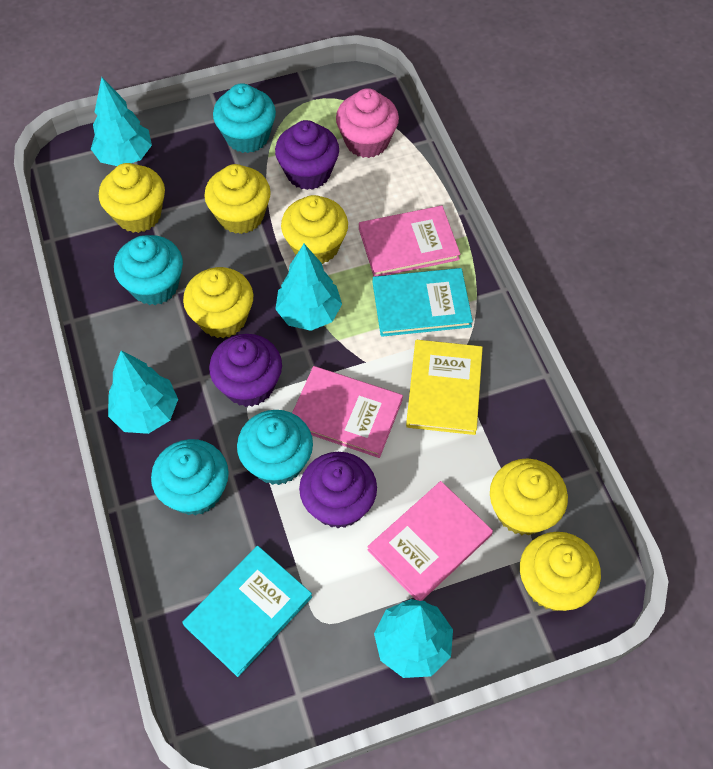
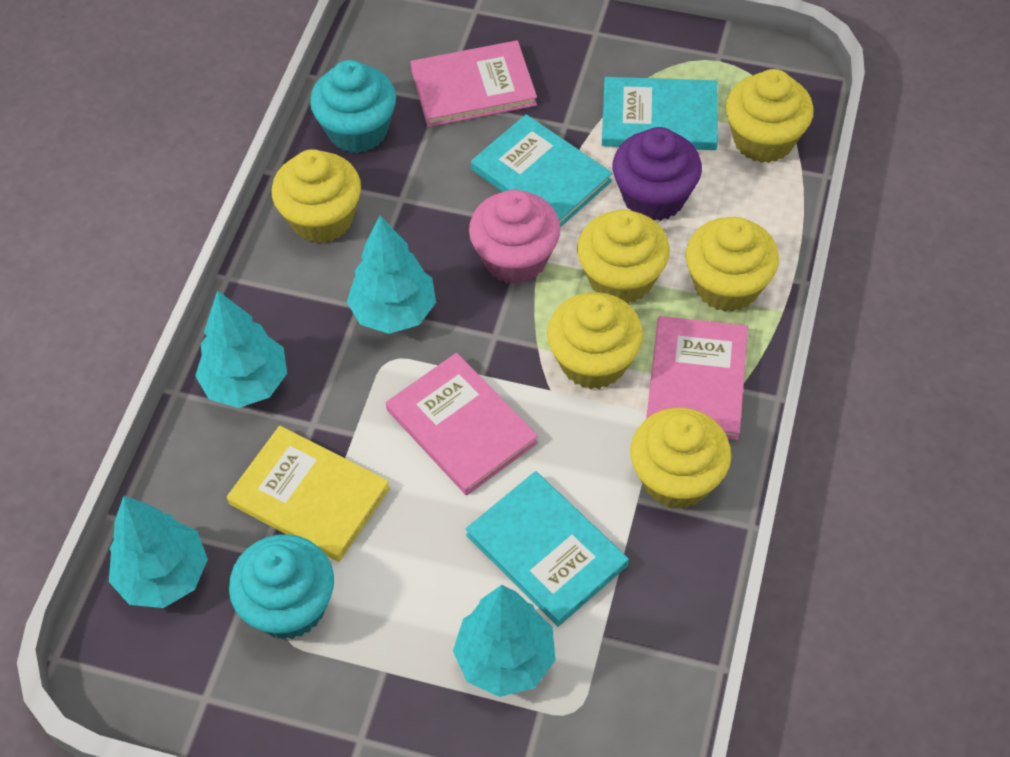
purple cupcake: [209,334,282,407] [275,120,339,190] [299,452,377,528] = 3 -> [613,127,702,221] = 1
turquoise book: [182,546,312,677] [373,268,473,337] = 2 -> [465,471,629,627] [471,114,612,227] [602,77,718,150] = 3
turquoise cupcake: [114,235,183,305] [151,439,229,516] [213,83,276,153] [237,410,313,485] = 4 -> [229,534,334,639] [310,60,396,153] = 2

